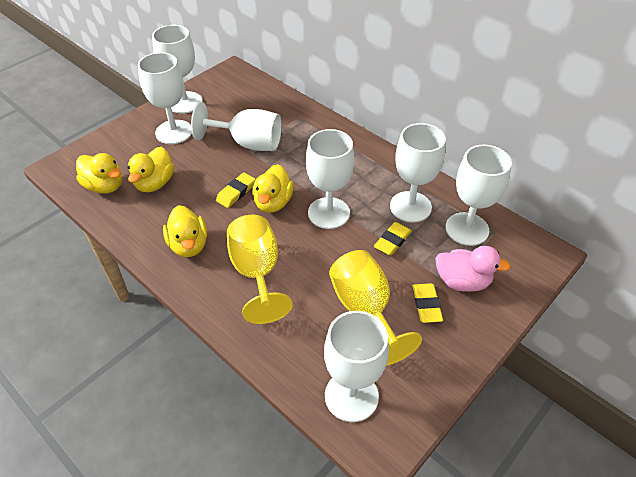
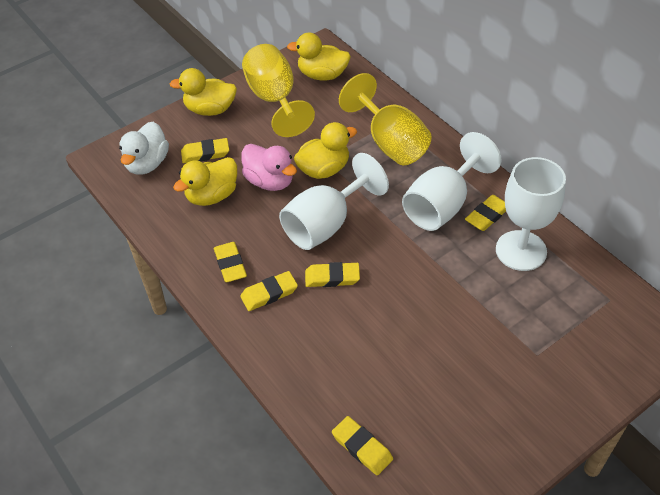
white duck: none = 0 -> [119,122,169,175] = 1
white goblet: [138,52,192,144] [152,25,203,114] [191,102,282,151] [306,129,355,229] [324,311,389,422] [390,123,446,222] [446,145,512,246] = 7 -> [279,153,389,250] [402,132,502,231] [496,157,566,271] = 3
yellow eraser: [216,172,256,208] [374,222,412,256] [413,283,443,323] = 3 -> [181,138,229,163] [214,242,247,282] [240,271,298,311] [305,262,360,287] [332,416,393,475] [465,195,506,231] = 6

